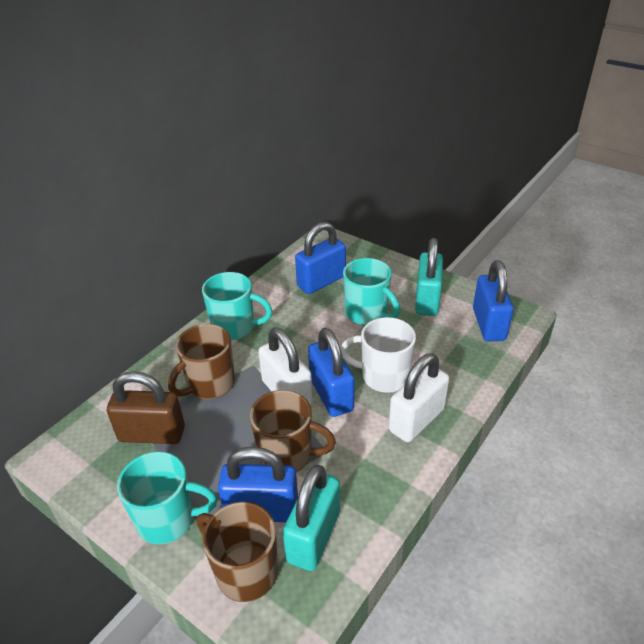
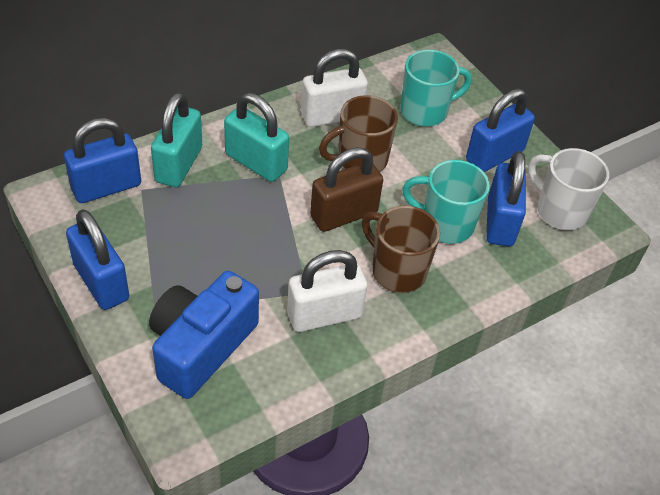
blue camera: none = 0 -> [149,271,259,399] = 1
brown mug: [168,324,235,399] [197,502,278,602] [250,390,336,472] = 3 -> [319,95,398,172] [362,206,440,293] = 2
turquoise mug: [117,451,217,544] [202,272,272,340] [343,258,400,325] = 3 -> [400,50,472,127] [402,160,490,244] = 2

